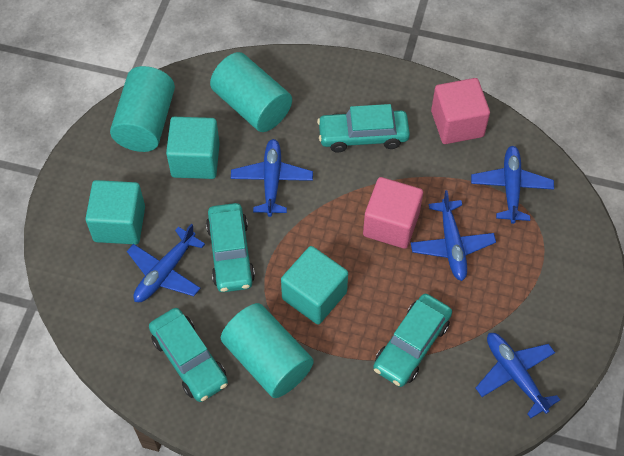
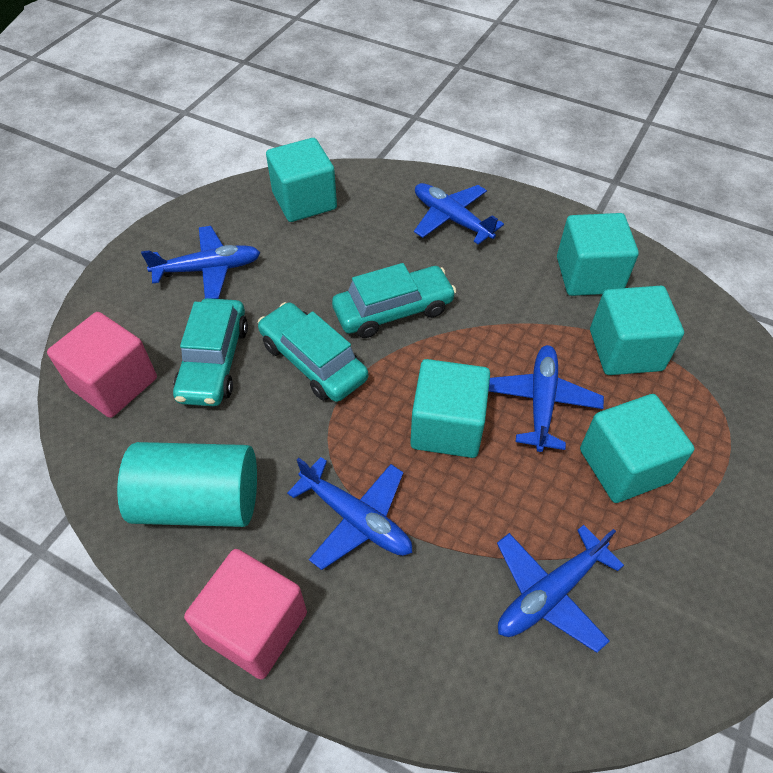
turquoise car: [149,308,228,402] [206,203,255,292] [317,104,410,152] [373,294,452,387] = 4 -> [173,298,248,406] [258,302,368,402] [332,263,456,338] = 3
turquoise cube: [85,180,145,245] [166,117,220,179] [281,246,348,324] = 3 -> [266,138,337,222] [410,359,490,458] [557,213,639,296] [580,394,694,503] [590,286,684,375] = 5
turquoise cylinder: [110,66,175,152] [210,52,292,132] [221,303,314,398] = 3 -> [117,442,257,527] = 1

